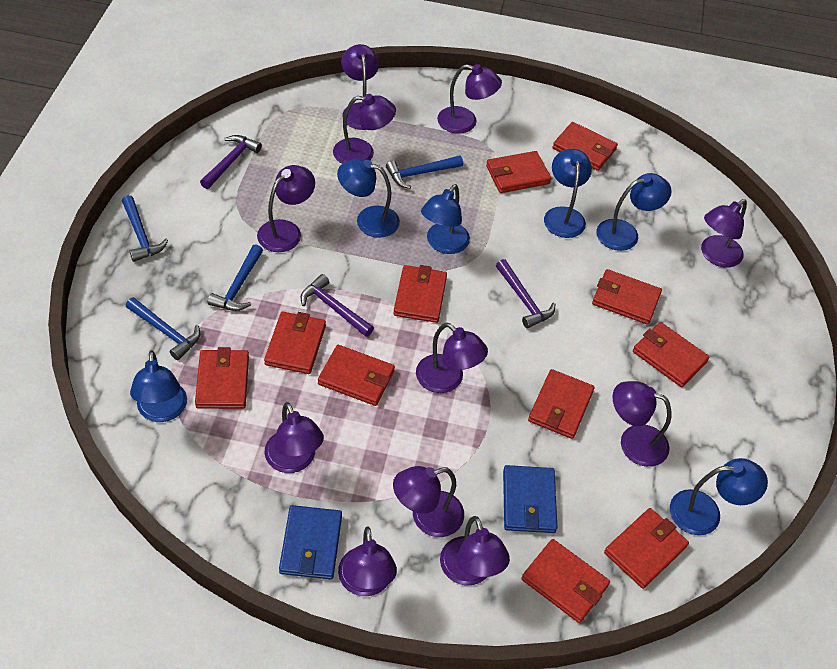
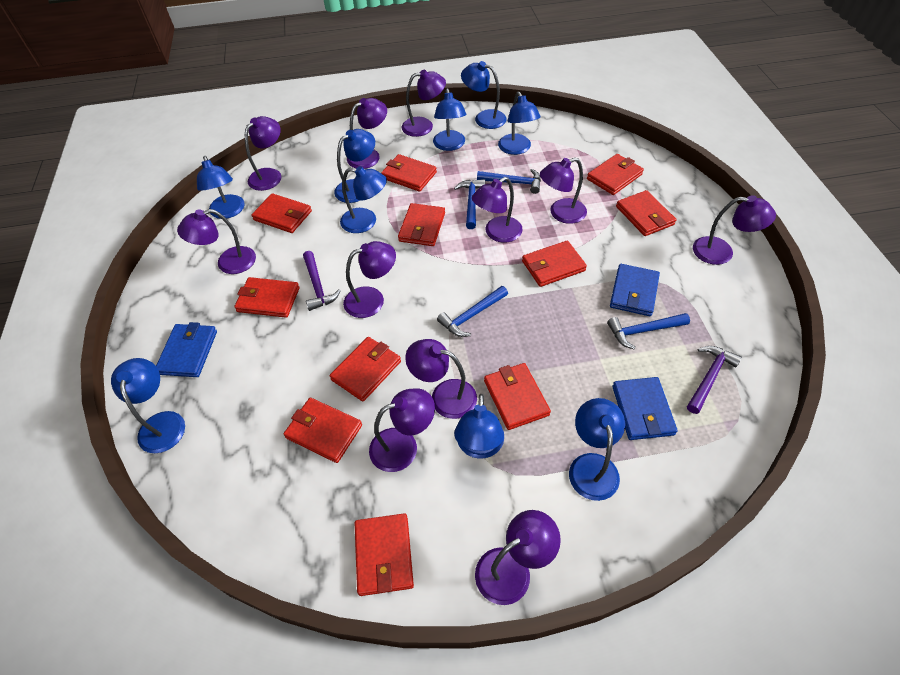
blue lamp: [130,350,187,422] [337,159,400,238] [421,184,470,254] [544,149,592,238] [596,173,672,251] [670,458,768,535] = 6 -> [111,358,185,453] [197,156,245,219] [334,129,375,203] [340,166,387,233] [433,88,466,151] [454,394,504,459] [461,61,506,129] [498,92,541,155] [569,398,625,501] = 9
blue wallet: [279,505,342,579] [503,465,558,533] = 2 -> [156,322,217,377] [610,264,660,316] [612,377,678,440] = 3
purple hammer: [200,135,262,189] [301,274,374,337] [496,259,555,329] = 3 -> [303,251,341,311] [687,346,742,414] = 2

